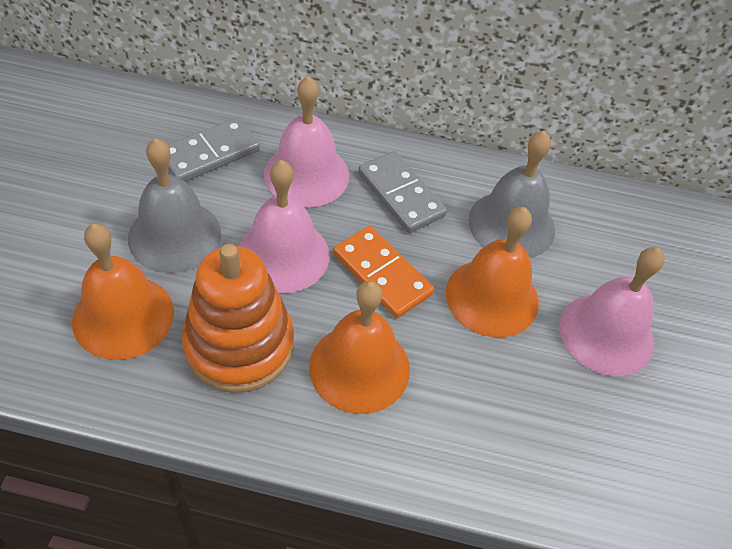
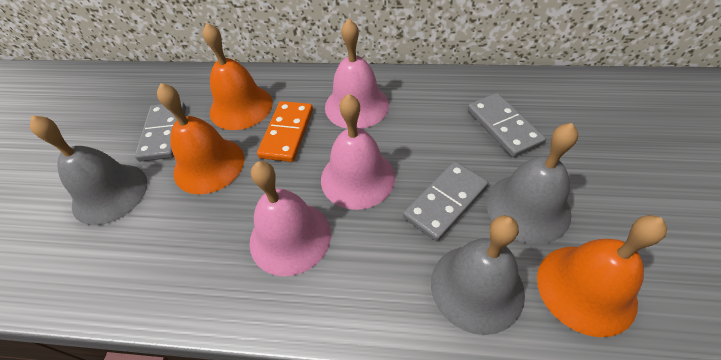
grey bell: [128,138,221,273] [468,131,555,258] = 2 -> [30,115,147,225] [431,215,525,335] [486,123,578,244] = 3
grey domino: [168,118,260,182] [358,151,447,233] = 2 -> [135,102,186,161] [403,161,488,242] [468,93,546,157] = 3
orange stacking toy: [182,244,294,393] = 1 -> none = 0

